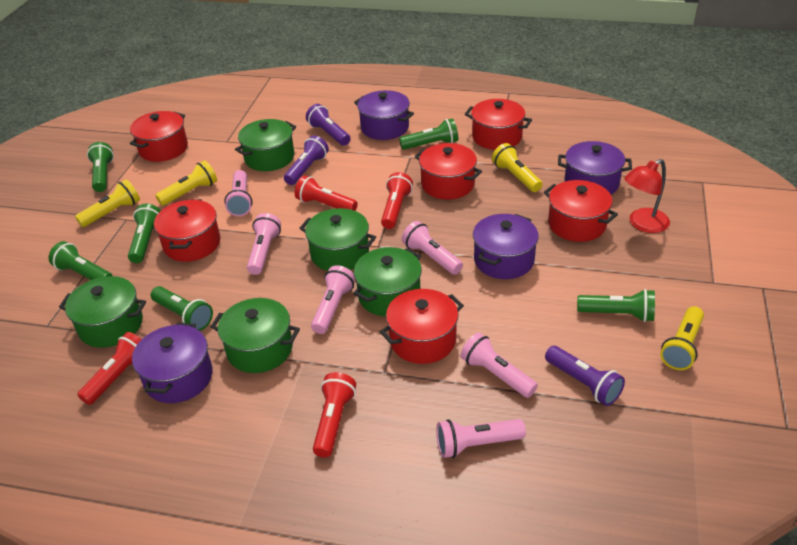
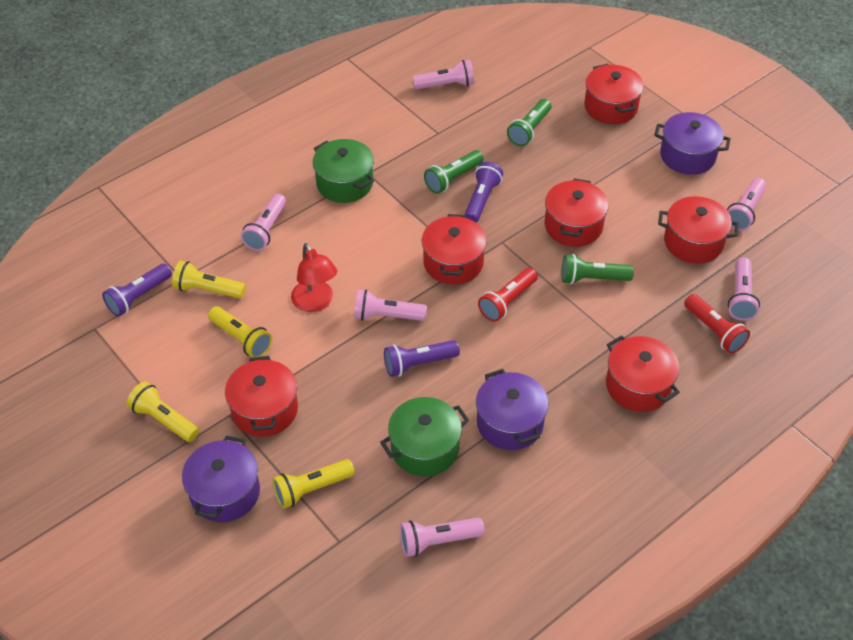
green flashlight: [49,241,112,280] [87,142,114,192] [128,203,161,263] [151,286,213,331] [399,118,458,150] [577,289,655,322] = 6 -> [424,150,484,194] [507,99,552,146] [561,254,634,284] = 3
green pot: [59,276,146,348] [211,298,300,373] [235,119,296,171] [299,208,376,271] [353,247,422,317] = 5 -> [313,139,374,203] [380,397,469,476] = 2
purple pot: [132,322,213,403] [354,90,414,140] [473,214,539,279] [558,141,632,194] = 4 -> [182,435,260,523] [476,369,549,450] [654,112,731,175] = 3
red flashlight: [77,332,142,405] [295,175,358,211] [313,372,356,458] [381,172,413,229] = 4 -> [478,268,538,322] [684,294,750,353] = 2

